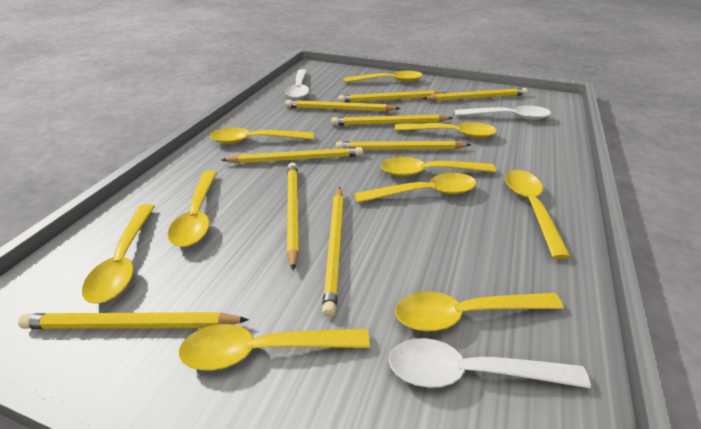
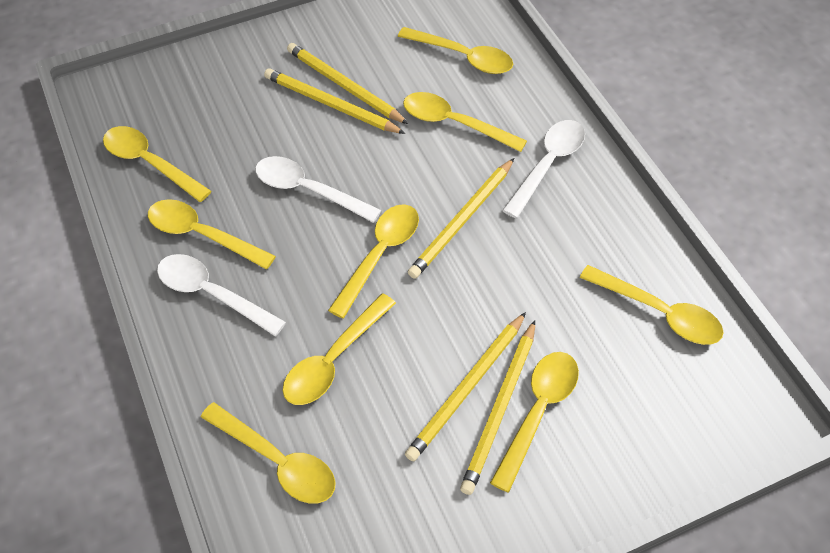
yellow pencil: [18,312,249,329] [222,147,363,163] [285,100,400,112] [287,162,299,271] [322,187,344,317] [332,114,452,126] [336,141,471,150] [339,90,445,103] [422,88,528,101] = 9 -> [264,68,405,134] [287,43,408,124] [405,312,526,461] [408,158,514,279] [460,320,535,495] = 5
yellow spoon: [82,204,155,304] [168,170,217,247] [179,324,370,370] [210,127,314,144] [344,71,423,83] [354,173,477,203] [381,157,496,176] [395,122,497,138] [395,291,564,331] [505,170,571,259] = 10 -> [103,126,211,202] [148,199,276,269] [201,402,335,503] [283,294,396,405] [328,204,419,318] [397,27,513,74] [403,92,527,152] [490,352,579,493] [580,265,724,345] = 9

